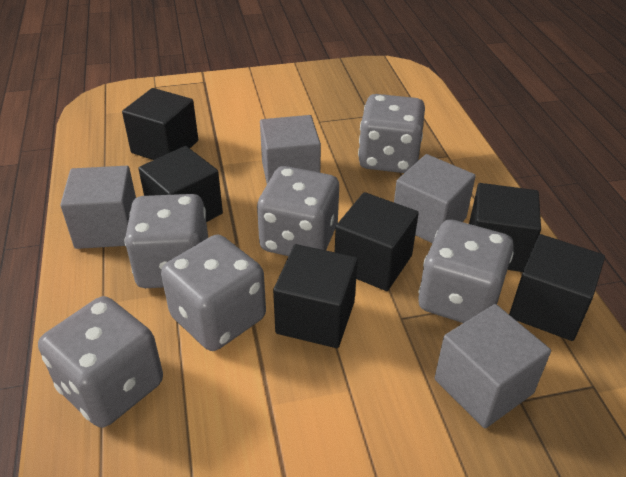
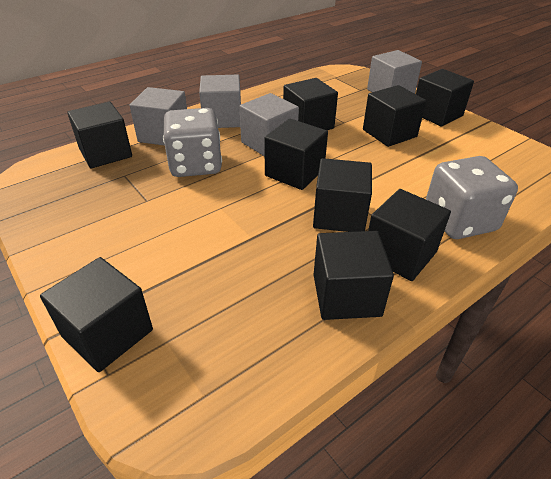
black cube: [122,88,198,160] [138,146,223,222] [273,244,358,348] [335,192,419,291] [469,183,541,272] [509,234,605,341] = 6 -> [40,257,153,372] [67,102,132,168] [264,119,328,190] [283,78,338,130] [313,158,372,232] [313,231,394,320] [363,85,426,147] [368,189,451,281] [416,69,474,127] = 9
grey dice: [38,296,163,428] [125,194,208,288] [161,234,266,351] [257,166,339,256] [358,94,425,173] [419,220,514,323] = 6 -> [163,108,222,177] [426,156,518,239] = 2

